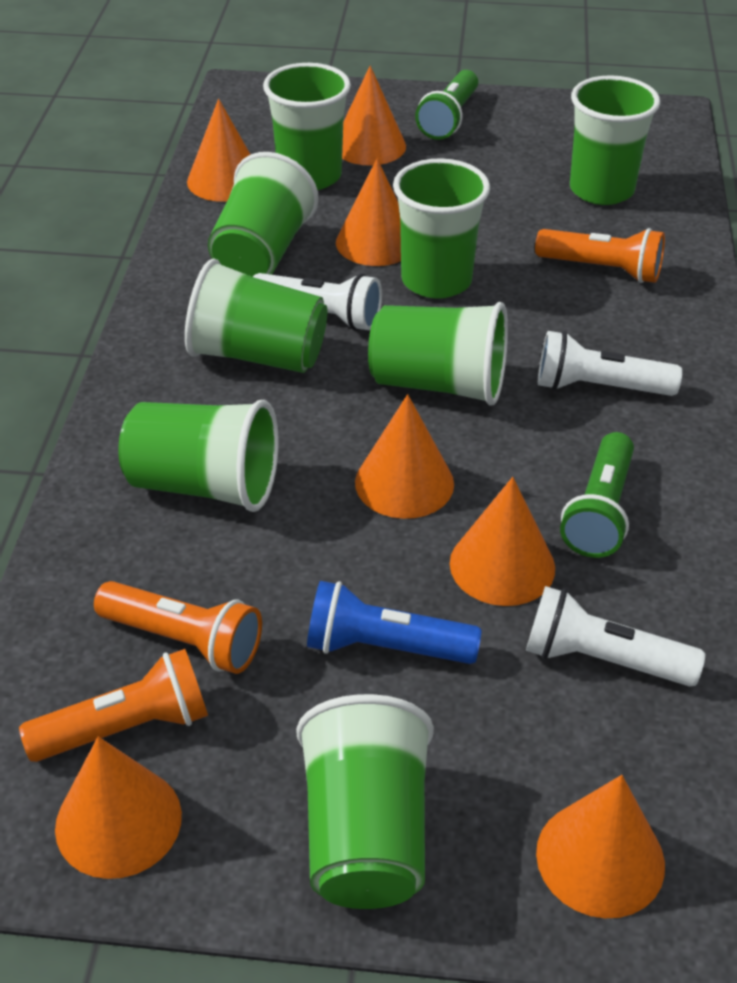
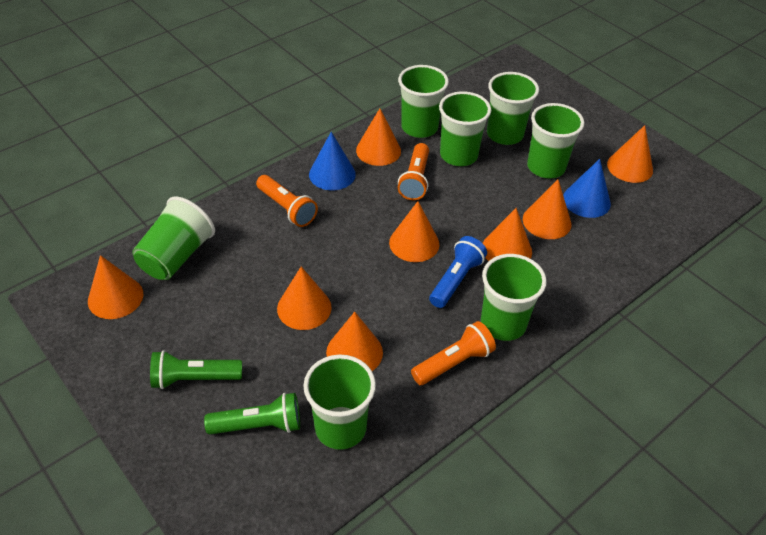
blue cone: none = 0 -> [309,132,356,190] [563,159,611,218] = 2
green cup: [118,400,278,512] [185,259,328,373] [208,152,319,277] [263,63,351,190] [296,694,434,909] [368,302,508,406] [393,158,490,299] [570,75,660,205] = 8 -> [132,197,215,280] [303,355,376,450] [398,65,449,138] [439,91,491,166] [481,254,547,341] [487,72,539,145] [527,103,584,179] = 7
orange cone: [55,736,182,879] [187,99,251,202] [336,159,401,266] [342,66,406,166] [355,394,454,519] [450,477,555,606] [536,775,665,918] = 7 -> [88,255,143,319] [277,266,332,330] [326,312,383,371] [356,108,401,166] [389,201,439,262] [483,208,532,261] [523,180,571,239] [607,125,653,183] = 8
white flashlight: [253,273,382,331] [526,586,705,687] [538,331,682,396] = 3 -> none = 0

